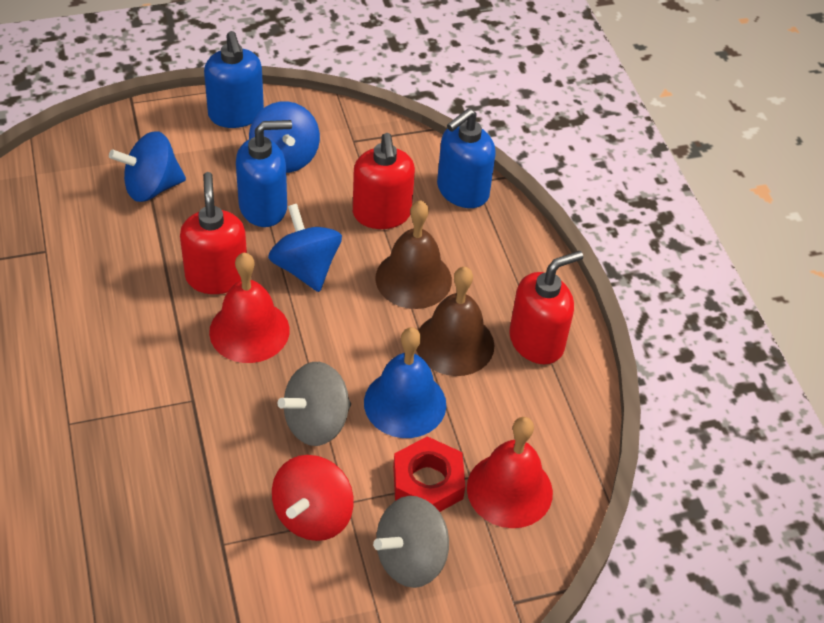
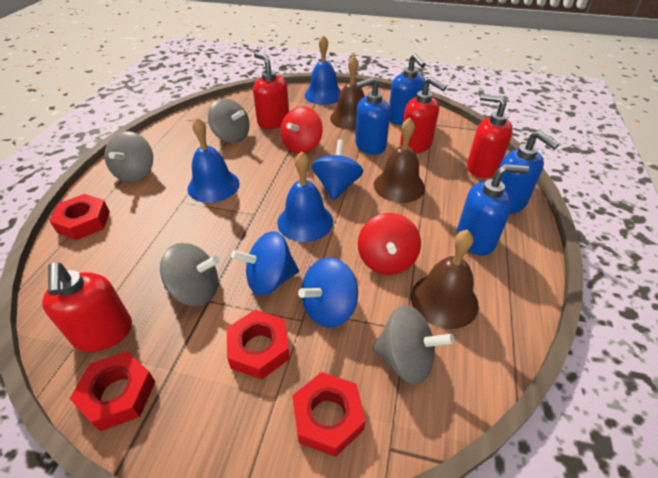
blue bell: [364,327,446,438] = 1 -> [188,117,240,203] [277,151,333,242] [305,35,341,105] = 3
blue soap dispenser: [204,31,264,128] [236,120,292,227] [437,108,496,208] = 3 -> [355,77,390,155] [389,54,426,125] [457,164,529,255] [499,131,559,214] = 4
brown bell: [375,200,452,309] [416,267,494,376] = 2 -> [330,56,365,130] [374,117,425,203] [411,230,479,329] = 3
grey spinning top: [278,362,351,446] [373,496,449,588] = 2 -> [104,131,153,182] [160,243,220,306] [208,98,250,143] [372,305,455,384] = 4
red bell: [209,253,290,363] [467,417,553,528] = 2 -> none = 0
red nut: [393,436,465,512] = 1 -> [50,194,110,240] [70,351,155,431] [227,310,290,380] [292,372,366,457] = 4
red soap dispenser: [180,172,247,294] [353,133,415,229] [509,251,583,364] = 3 -> [42,263,132,352] [253,52,289,129] [400,77,447,153] [467,94,513,178] = 4
red spinning top: [272,455,354,541] = 1 -> [280,106,323,154] [358,213,421,275] = 2

